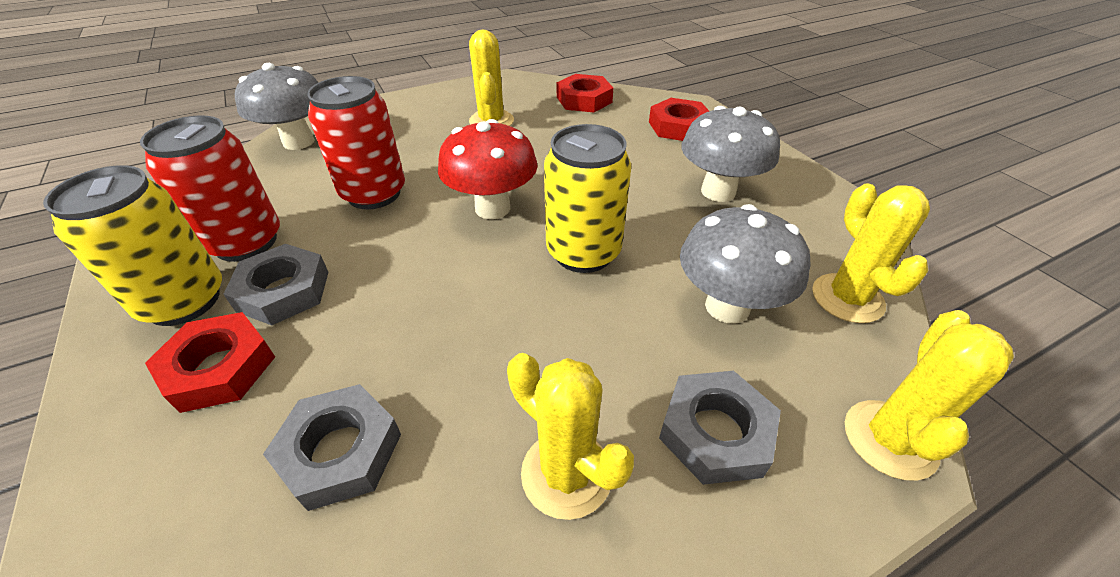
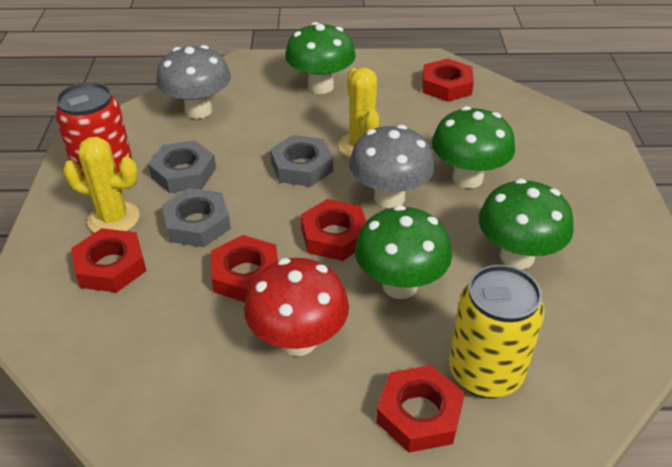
green mushroom: none = 0 -> [285,22,356,94] [355,205,452,299] [432,106,515,188] [479,179,574,269] = 4
grey mushroom: [235,63,318,150] [680,204,810,324] [681,106,780,202] = 3 -> [156,45,231,119] [349,125,435,208] = 2
red can: [140,115,280,262] [307,76,405,209] = 2 -> [55,82,133,178] = 1
red nut: [145,312,275,413] [557,74,613,113] [649,98,709,141] = 3 -> [71,228,146,293] [211,235,278,302] [301,199,366,261] [376,365,465,453] [423,58,474,102] = 5
yellow cactus: [469,29,514,126] [507,353,634,520] [812,183,930,323] [845,310,1014,481] = 4 -> [63,137,140,233] [339,68,379,157] = 2
yellow can: [43,165,222,326] [544,124,631,273] = 2 -> [449,265,545,398] = 1

